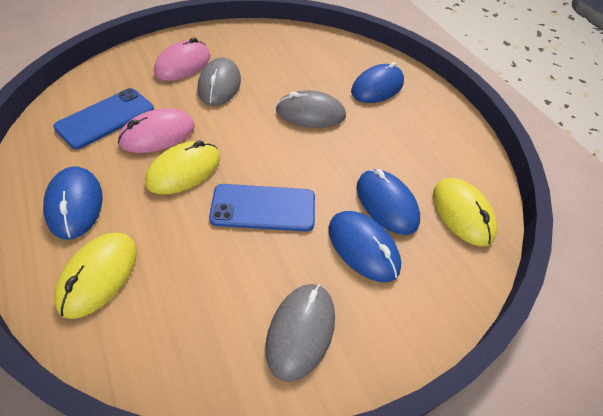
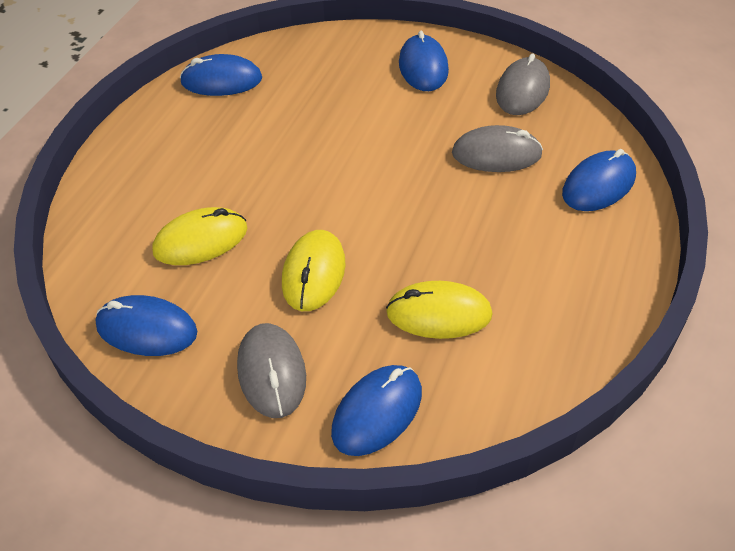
blue mouse: [43,166,103,239] [329,211,401,282] [351,62,404,103] [357,169,420,235] = 4 -> [95,295,197,356] [180,54,262,96] [331,365,422,456] [399,31,449,91] [562,149,636,211] = 5
blue phone: [53,88,154,149] [209,184,315,232] = 2 -> none = 0
pink mouse: [118,108,195,153] [154,38,211,81] = 2 -> none = 0

